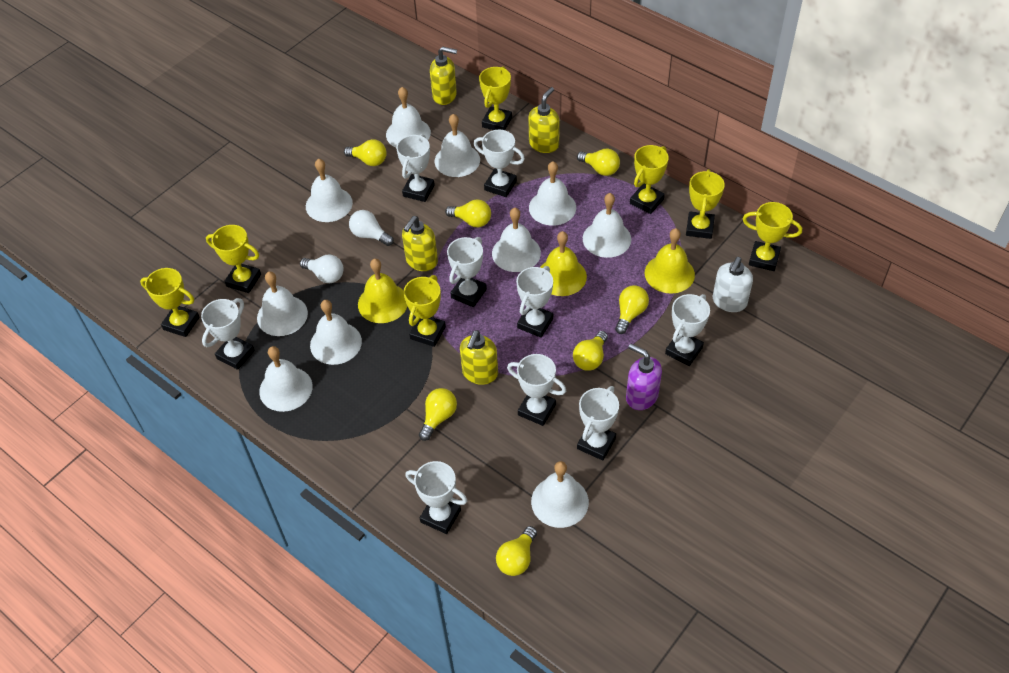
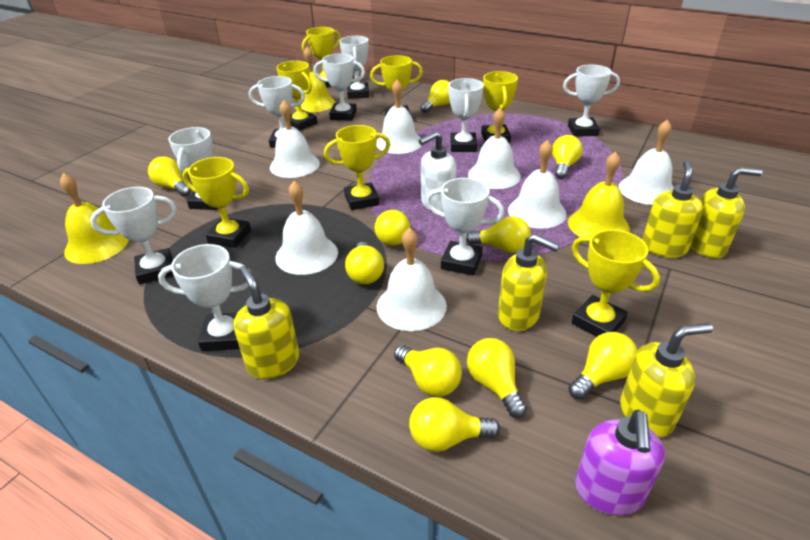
white bell: [257,272,308,336] [259,346,313,412] [306,159,353,222] [310,300,362,365] [386,87,431,147] [434,114,480,177] [492,208,541,272] [529,161,576,226] [531,461,589,528] [583,193,631,258] = 10 -> [270,100,320,178] [275,181,338,275] [376,80,422,154] [377,227,447,331] [468,108,521,189] [508,140,567,228] [619,119,674,205] = 7
white light bulb: [300,255,344,283] [349,210,394,246] = 2 -> none = 0
yellow light bulb: [344,139,387,166] [419,388,457,441] [445,199,491,227] [496,526,537,576] [573,331,608,371] [577,149,620,176] [615,285,649,334] = 7 -> [148,156,191,197] [345,242,384,284] [375,208,410,246] [394,345,462,397] [409,397,500,452] [420,80,450,113] [466,216,531,253] [467,338,527,418] [552,135,583,179] [568,332,638,400] = 10
yellow soap dispenser: [402,216,438,271] [430,47,457,105] [460,330,498,385] [528,87,560,153] = 4 -> [234,266,299,379] [498,234,560,331] [620,323,713,438] [642,160,703,258] [690,167,763,259] = 5

